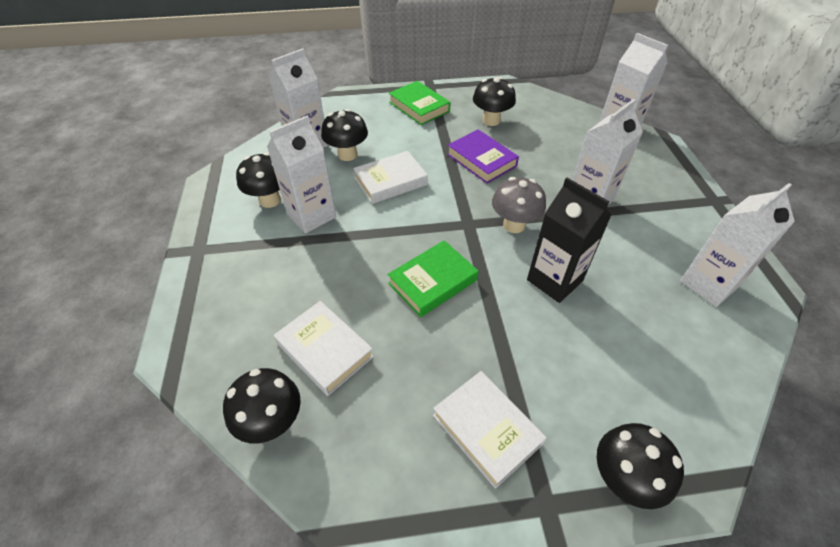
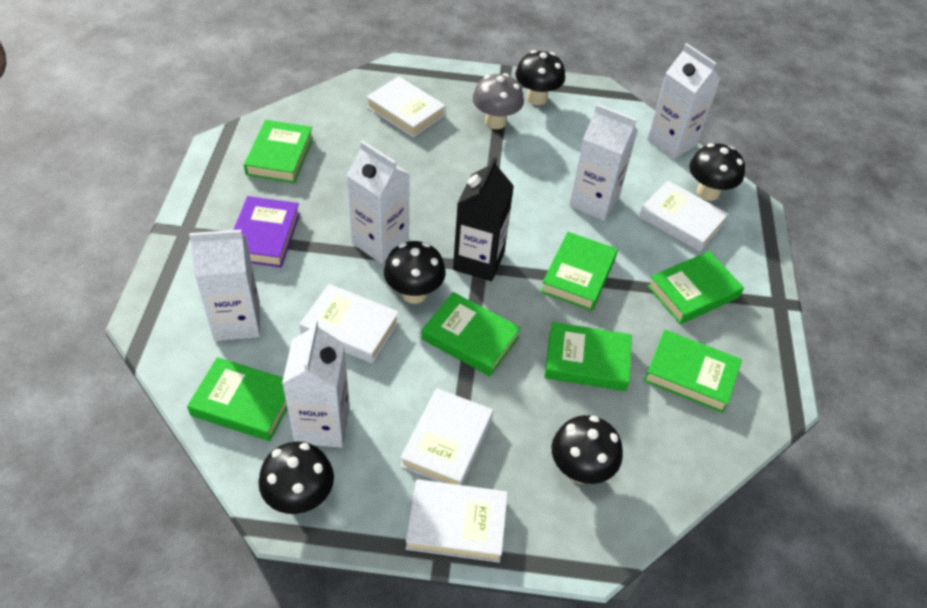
green book: [387,240,478,317] [389,81,451,125] = 2 -> [187,357,287,441] [244,120,314,183] [422,292,521,376] [541,232,618,311] [544,322,632,391] [644,330,742,413] [647,251,744,324] = 7
white book: [274,301,374,396] [353,151,428,204] [433,371,547,489] = 3 -> [300,284,399,363] [366,76,446,138] [400,388,493,485] [406,479,508,563] [639,181,728,252] = 5

